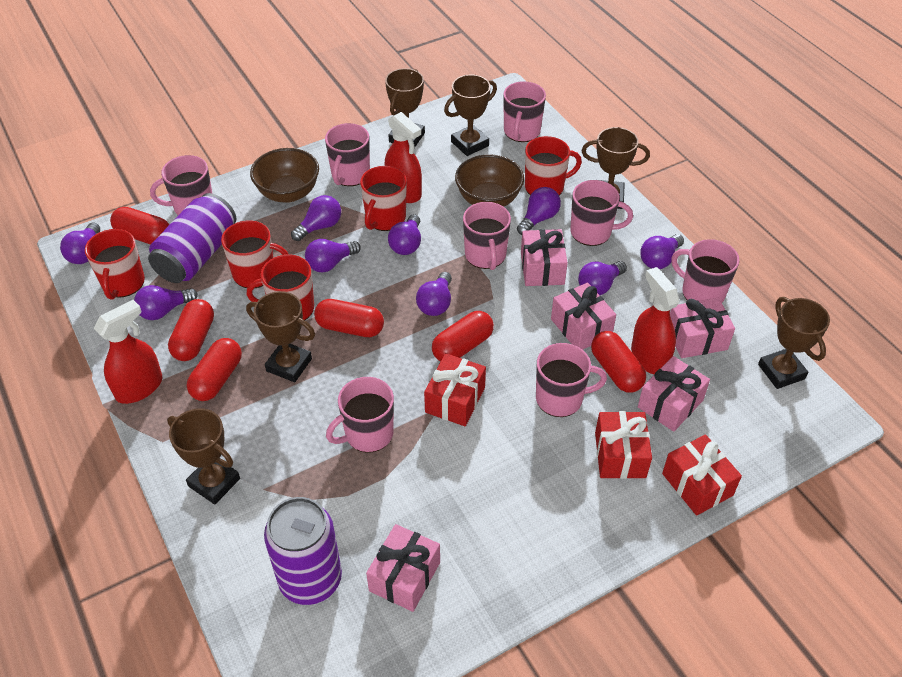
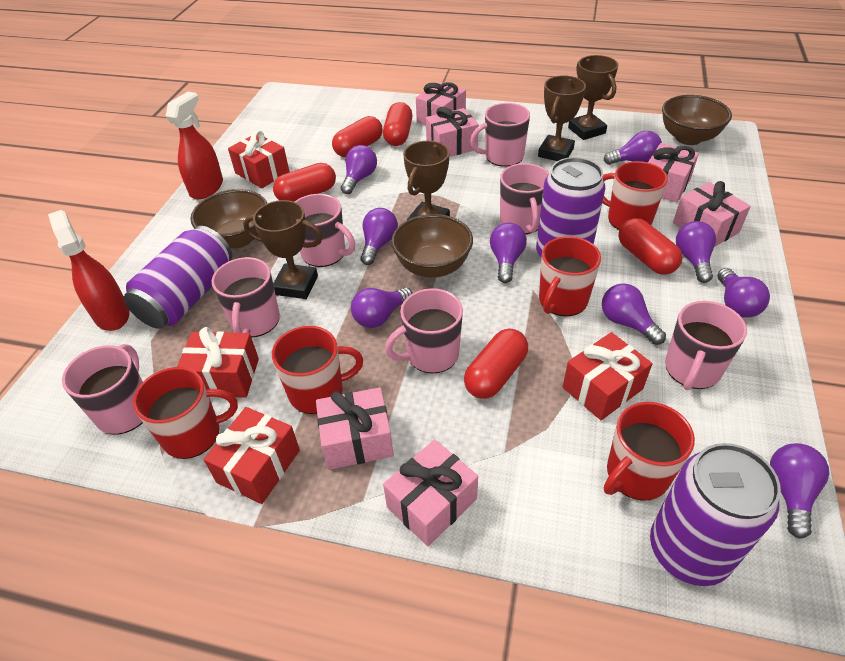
brown bowl: [250,148,319,203] [455,154,524,207] = 2 -> [190,189,267,248] [391,214,473,278] [662,95,732,145] = 3
brown trophy: [167,408,240,504] [246,291,315,382] [385,68,425,148] [444,75,497,156] [581,127,650,209] [758,297,830,389] = 6 -> [243,200,323,299] [403,141,450,220] [538,75,586,161] [568,55,618,140] = 4
pink gift: [366,524,440,612] [521,229,568,286] [551,283,616,350] [638,356,710,432] [670,298,735,358] = 5 -> [316,387,394,470] [383,439,478,546] [416,81,466,125] [426,107,479,157] [648,143,699,202] [673,181,751,247] = 6
pink mug: [150,155,213,215] [325,123,370,186] [326,377,394,453] [463,202,511,270] [503,81,546,142] [536,343,607,417] [570,180,633,246] [671,239,740,303] = 8 -> [62,344,143,435] [211,257,280,337] [295,194,355,267] [385,288,463,373] [470,103,530,167] [500,163,549,234] [665,301,747,390] = 7
purple can: [148,193,236,283] [264,497,342,605] = 2 -> [124,226,232,329] [536,157,605,258] [650,443,781,586] = 3
red capsule: [110,207,169,245] [168,299,214,361] [187,338,242,401] [314,299,384,337] [432,311,494,362] [591,331,646,393] = 6 -> [273,163,336,202] [332,116,382,157] [383,102,412,146] [464,328,528,399] [618,218,683,275] = 5
red gift: [424,353,486,426] [595,411,652,479] [662,434,742,516] = 3 -> [177,327,259,398] [203,407,300,504] [228,130,289,188] [563,332,653,420] = 4
red spray bottle: [94,300,162,404] [384,112,422,203] [631,267,680,374] = 3 -> [48,210,130,331] [166,92,223,199] = 2

